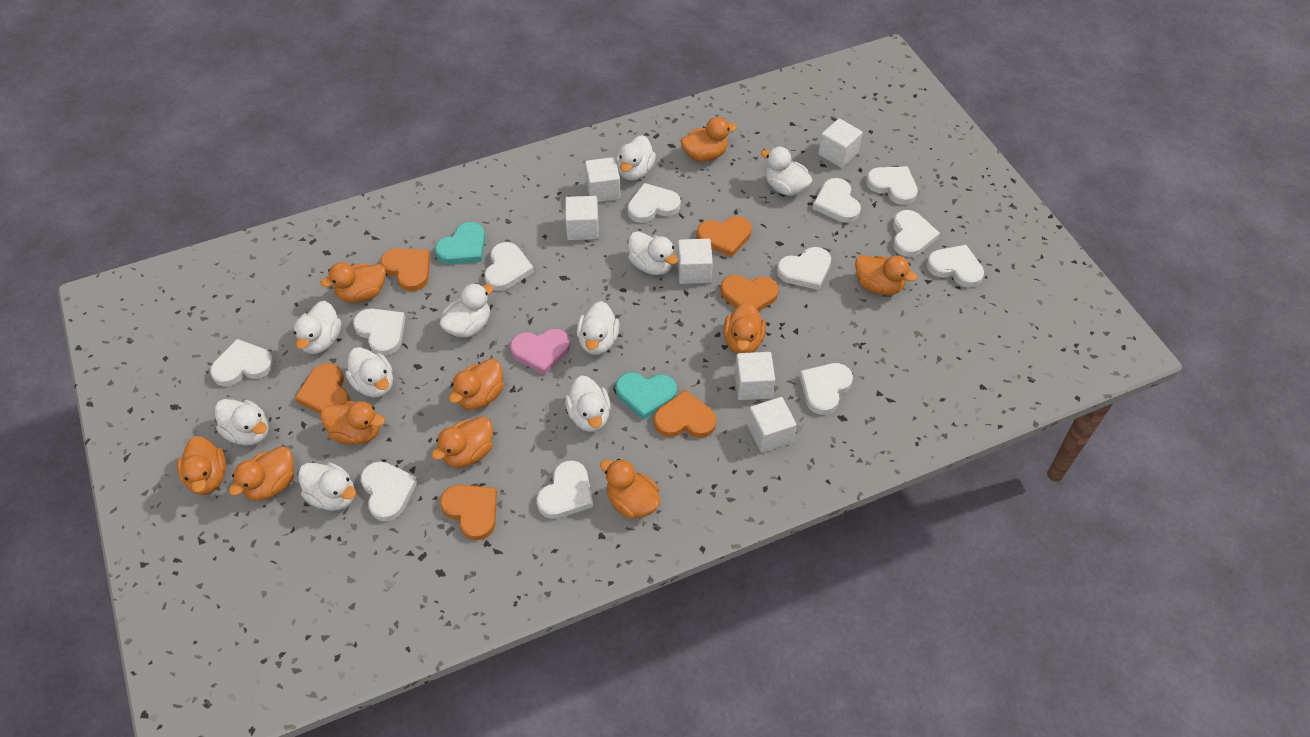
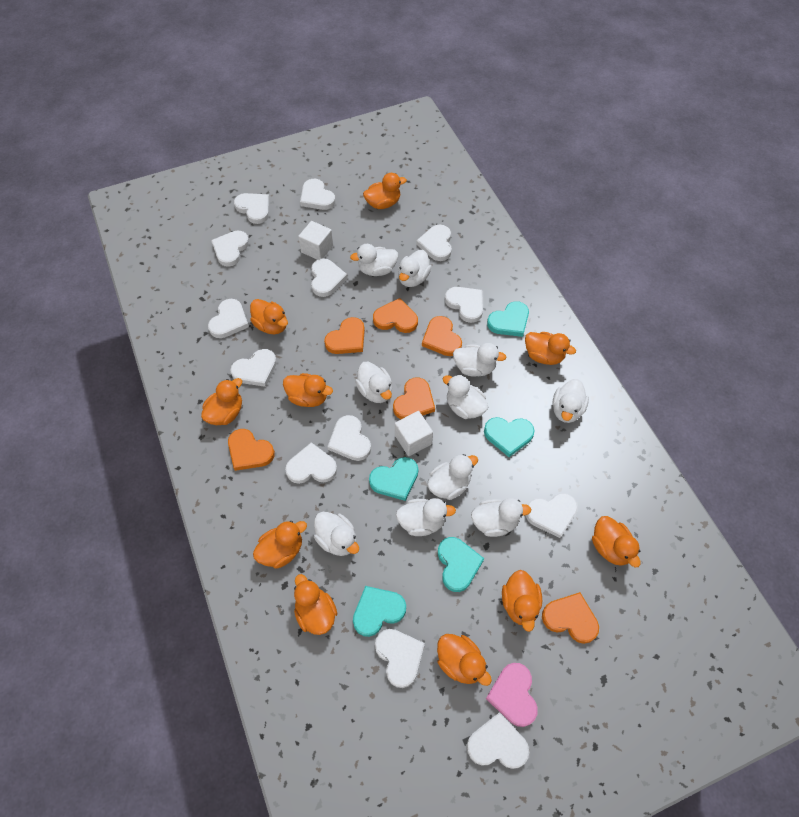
turquoise heart: [435,222,485,264] [616,372,677,420] = 2 -> [353,586,406,637] [369,457,418,501] [438,537,484,592] [484,417,535,457] [487,301,529,337] = 5
white cube: [565,196,599,240] [585,157,621,202] [678,239,713,284] [735,352,775,400] [748,397,797,453] [818,118,863,168] = 6 -> [298,221,333,260] [395,411,433,456] = 2
white heart: [210,339,274,386] [353,308,406,356] [361,461,418,522] [484,242,534,291] [536,460,593,519] [627,183,681,223] [777,247,831,290] [799,363,853,415] [812,178,861,223] [866,166,918,205] [893,210,940,257] [926,245,984,288] = 12 -> [208,299,249,338] [211,230,249,267] [230,349,277,387] [234,193,270,224] [285,442,337,484] [300,179,336,210] [311,258,348,297] [327,415,371,461] [375,629,425,688] [416,225,452,261] [445,287,483,323] [467,712,529,769] [525,493,578,538] = 13

